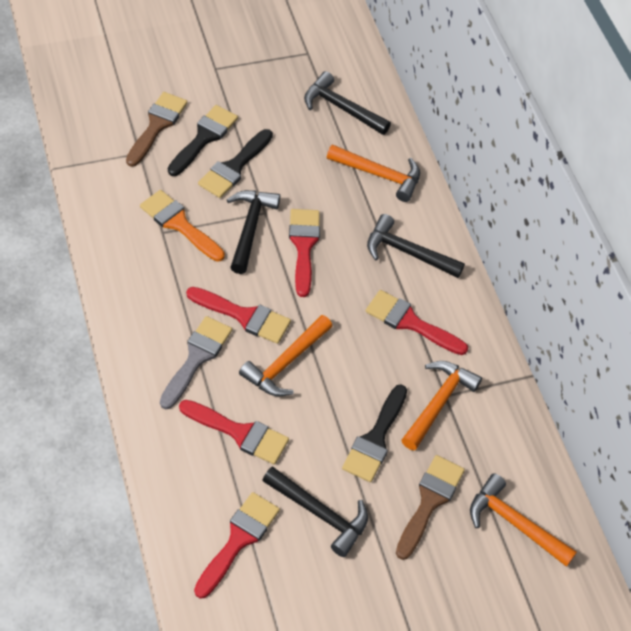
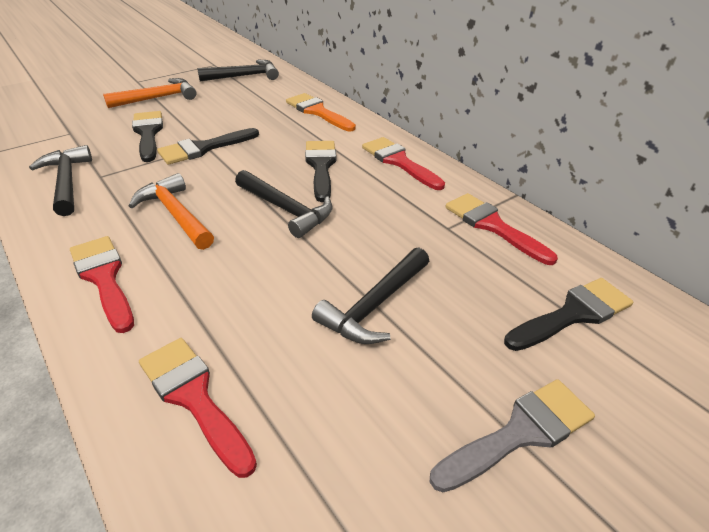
black brush: [168,105,238,176] [198,129,273,198] [342,384,407,482] = 3 -> [132,111,163,162] [157,128,259,165] [305,141,336,202] [504,278,633,351] = 4
brown brush: [126,92,187,167] [396,455,465,560] = 2 -> none = 0
orange hammer: [239,315,333,396] [327,144,420,202] [402,361,482,451] [470,474,577,567] = 4 -> [103,78,196,108] [129,173,214,250] = 2
red brush: [179,400,289,465] [186,287,291,344] [194,492,280,599] [289,209,320,297] [366,290,468,355] = 5 -> [70,236,134,333] [139,338,257,478] [362,137,445,190] [445,193,558,265] = 4

